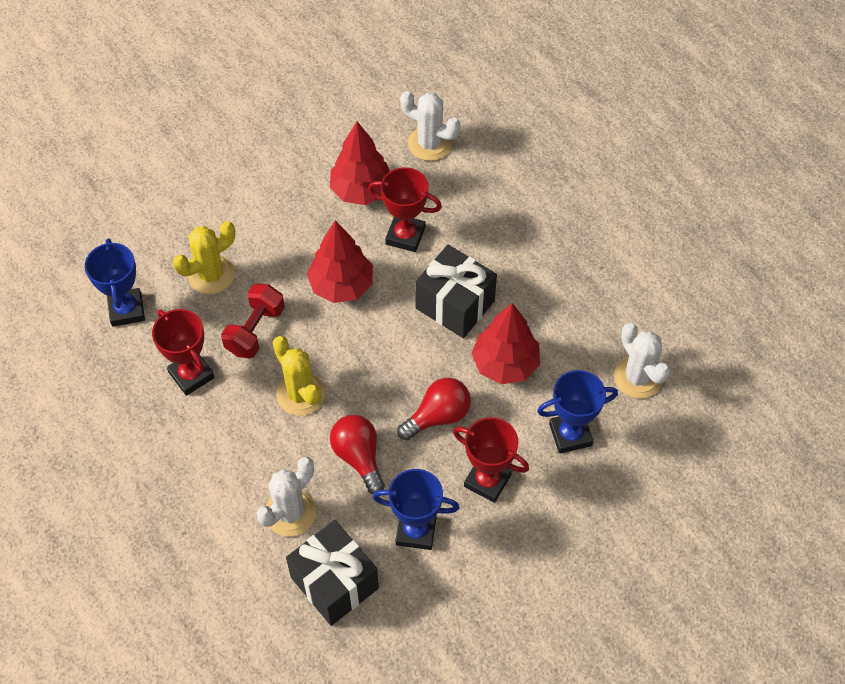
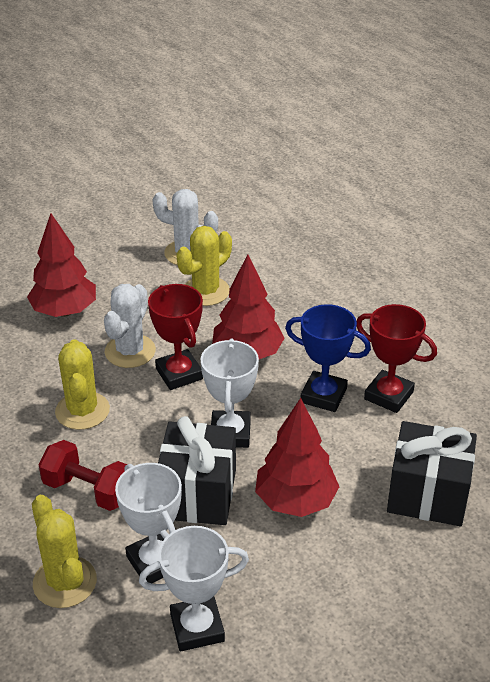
blue trophy: [85,238,145,327] [372,469,459,550] [537,370,618,454] = 3 -> [285,304,371,412] = 1
red light bulb: [330,415,385,494] [397,378,471,440] = 2 -> none = 0
red trophy: [152,309,215,396] [368,167,442,252] [453,417,529,503] = 3 -> [148,284,203,390] [357,304,437,413] = 2
white cactus: [256,457,316,536] [400,91,460,161] [614,323,671,398] = 3 -> [104,284,156,368] [152,189,218,265] = 2
white trophy: none = 0 -> [115,463,182,583] [139,526,249,651] [201,339,259,448] = 3
yellow cactus: [173,221,235,294] [273,336,326,416] = 2 -> [32,495,97,608] [55,339,110,430] [176,226,232,306] = 3

